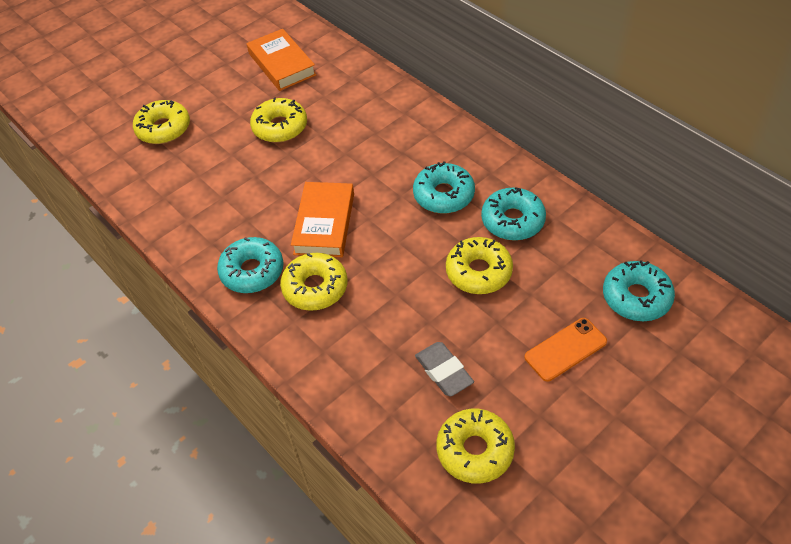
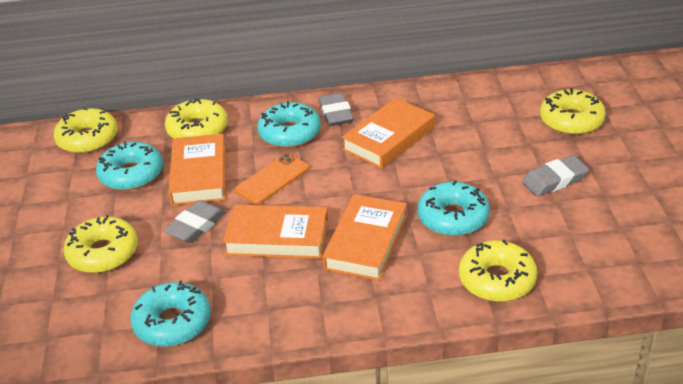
grey eraser: [415,342,474,396] = 1 -> [164,200,226,243] [318,93,354,126] [522,155,589,196] = 3
orange book: [247,29,316,91] [291,182,354,257] = 2 -> [168,134,226,206] [223,205,328,259] [322,194,407,281] [342,98,435,169] = 4

